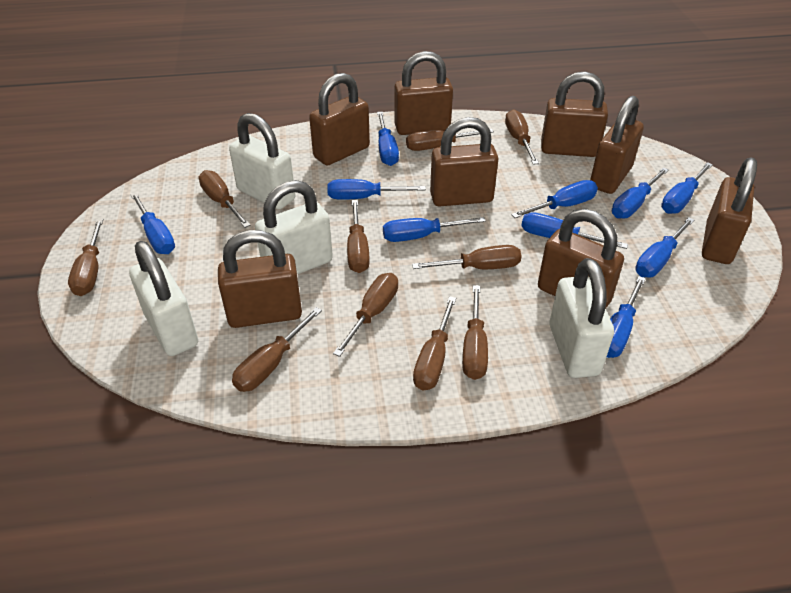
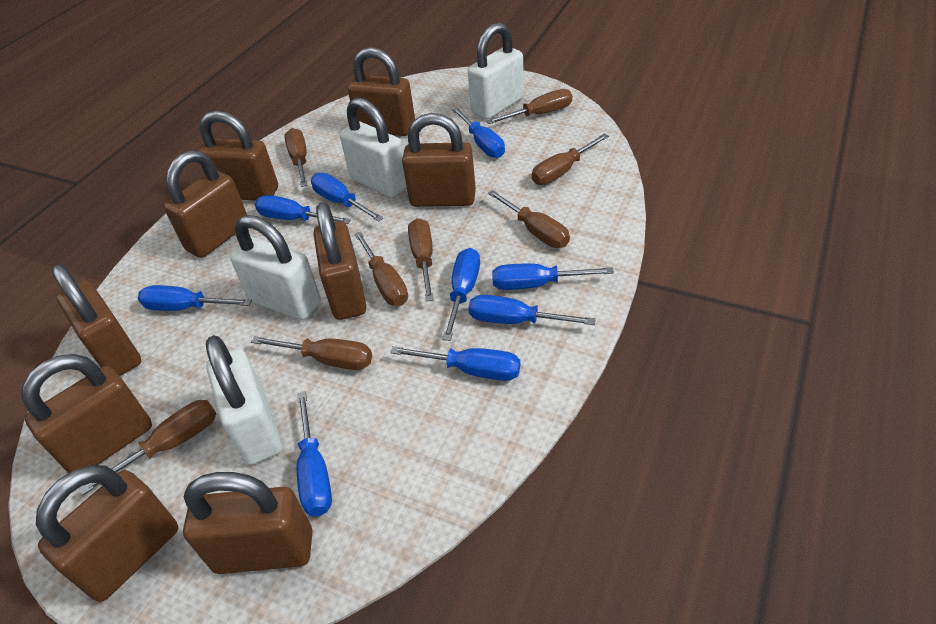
blue screwdriver: [130,192,175,254] [327,179,426,200] [377,112,399,166] [383,217,486,242] [511,180,598,218] [521,212,628,249] [607,276,646,358] [612,167,669,219] [635,217,694,278] [661,162,713,214] = 10 -> [138,285,252,311] [255,195,351,224] [297,392,332,517] [311,173,384,222] [390,346,520,381] [442,248,480,341] [452,107,505,158] [468,295,596,325] [492,263,614,290] = 9
brown padlock: [218,230,302,328] [309,73,370,165] [394,51,453,135] [430,117,498,207] [538,209,624,309] [541,71,608,157] [590,96,644,194] [702,157,757,264] = 8 -> [21,354,152,473] [36,465,178,602] [51,264,141,376] [164,150,247,258] [183,472,313,574] [198,111,278,201] [314,202,367,320] [348,47,415,136] [402,113,476,207] = 9
brown screwdriver: [68,219,104,296] [198,170,251,228] [232,307,322,392] [333,273,398,357] [347,200,370,273] [406,129,494,151] [412,245,522,269] [413,296,456,391] [462,285,488,380] [505,109,539,165] = 10 -> [79,400,217,495] [251,336,372,370] [284,128,307,187] [354,231,408,306] [408,218,434,302] [486,89,572,124] [488,190,570,248] [532,134,609,185] = 8

